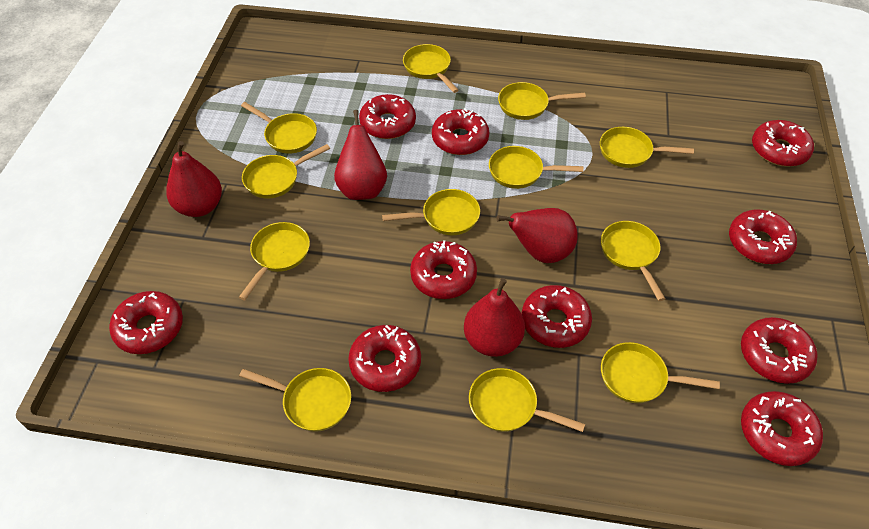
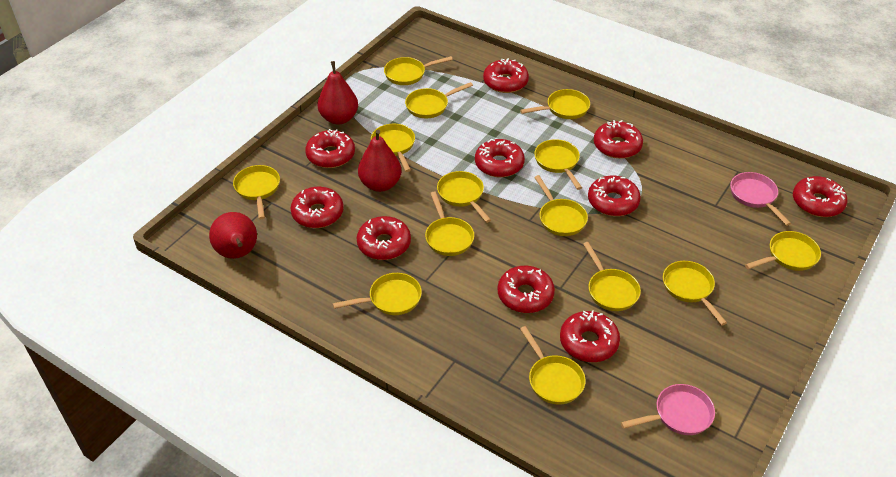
pink pan: none = 0 -> [621,384,715,435] [730,172,791,226] = 2
red pear: [166,141,222,217] [334,110,387,200] [464,278,525,357] [496,208,578,263] = 4 -> [209,212,257,259] [318,61,358,125] [358,130,402,192] = 3
yellow pan: [239,222,310,300] [239,368,351,432] [241,102,317,154] [242,144,330,199] [382,189,480,235] [403,44,459,93] [469,368,585,432] [489,146,583,189] [498,82,586,120] [600,127,694,168] [601,221,665,301] [601,342,720,403] = 12 -> [233,165,280,219] [333,273,422,315] [371,124,415,172] [384,56,453,85] [405,82,473,118] [425,192,474,256] [437,171,491,223] [520,89,590,119] [520,326,586,405] [534,139,582,190] [534,175,588,236] [583,242,641,311] [663,261,727,325] [745,231,821,271] = 14

